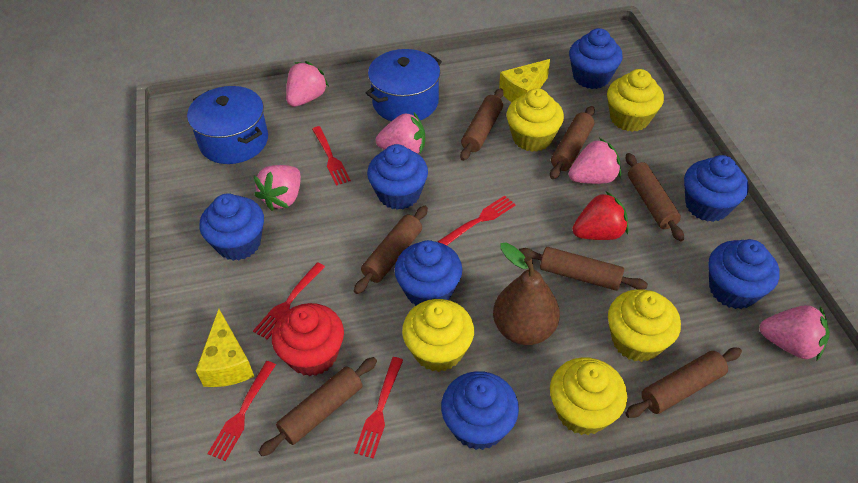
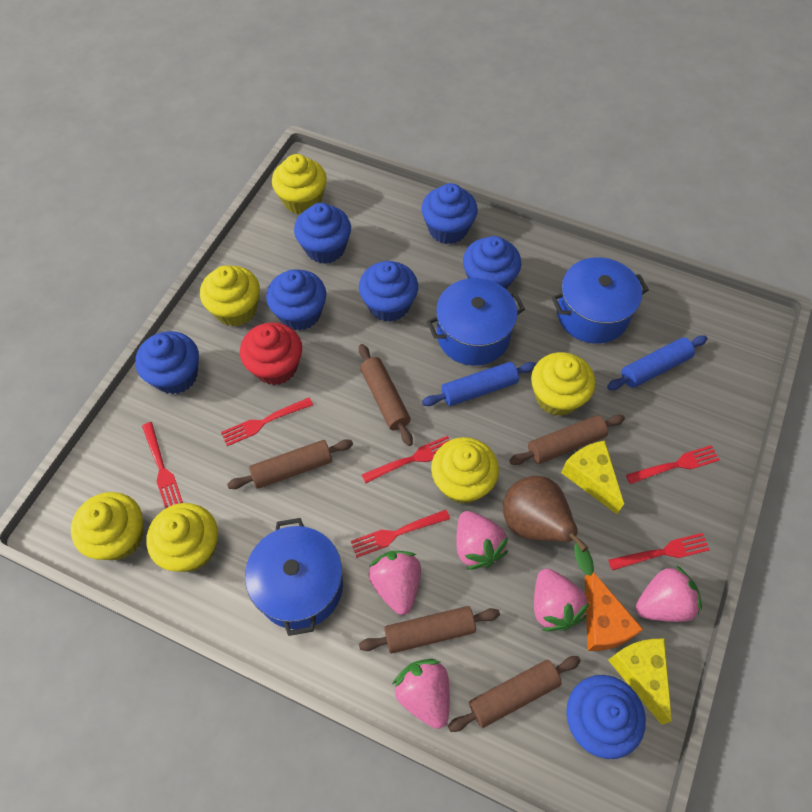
blue pot: [187,86,268,164] [366,49,442,121] = 2 -> [245,518,343,636] [427,278,525,366] [551,257,649,344] = 3
blue rolling pin: none = 0 -> [422,362,536,406] [607,335,708,390] = 2
brown rolling pin: [259,357,377,456] [354,206,428,294] [460,88,504,161] [519,247,648,291] [550,106,595,179] [625,348,742,418] [626,153,684,241] = 7 -> [227,439,353,489] [359,344,413,446] [359,606,500,653] [448,656,581,732] [509,415,625,465] = 5
orange cheese: none = 0 -> [585,572,644,651] = 1
red fork: [208,361,276,461] [253,262,325,340] [312,126,351,186] [354,357,403,459] [438,196,516,245] = 5 -> [142,422,183,509] [221,397,313,446] [351,510,450,558] [362,436,449,483] [608,533,710,570] [626,445,720,484] = 6
red strawberry: [572,191,629,240] = 1 -> none = 0
yellow cupcake: [402,299,474,372] [507,88,564,152] [550,357,627,435] [607,69,664,132] [608,289,681,362] = 5 -> [71,492,143,560] [146,503,218,572] [200,265,260,326] [272,154,327,215] [431,437,499,504] [531,352,595,416] = 6

